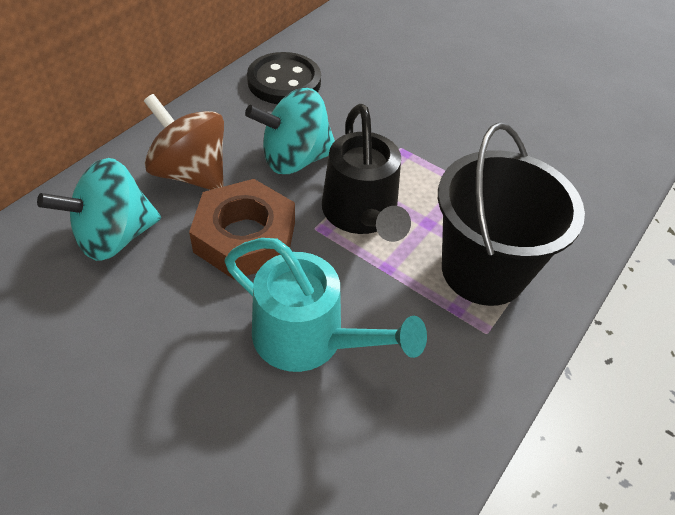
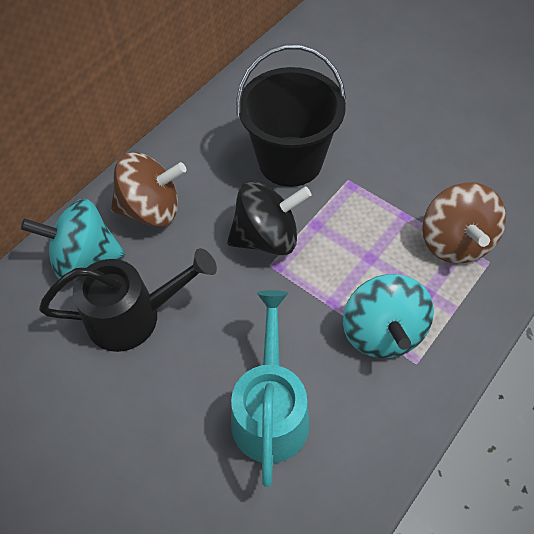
black button: [247,52,321,104] = 1 -> none = 0
black spinning top: none = 0 -> [227,181,311,255] = 1
brown nut: [189,179,295,280] = 1 -> none = 0
brown spinning top: [144,94,224,190] = 1 -> [111,152,186,227] [422,183,506,263] = 2

